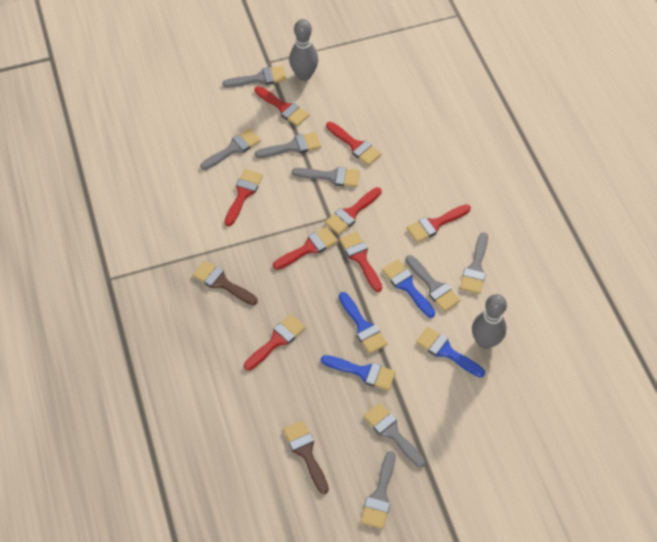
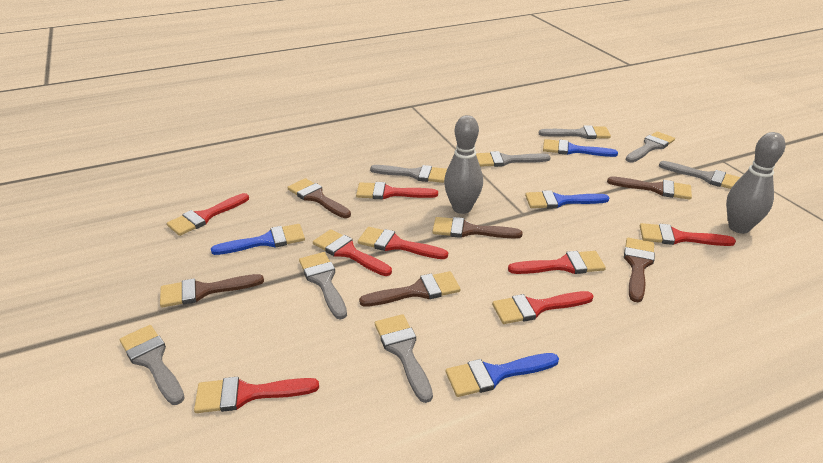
brown brush: [193,261,258,305] [283,420,329,494] = 2 -> [160,274,264,307] [287,178,351,218] [359,271,461,307] [432,217,522,238] [607,177,692,200] [624,238,655,302] = 6

